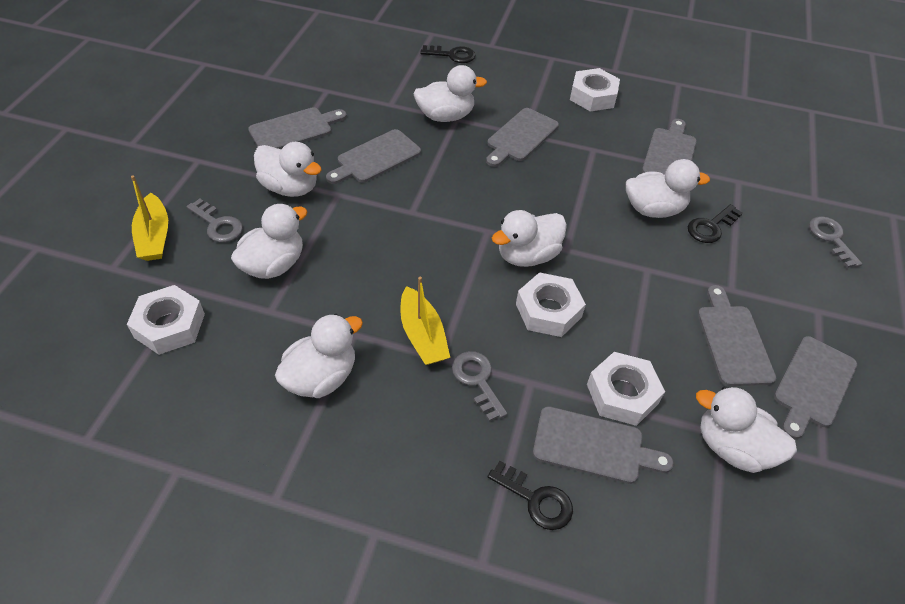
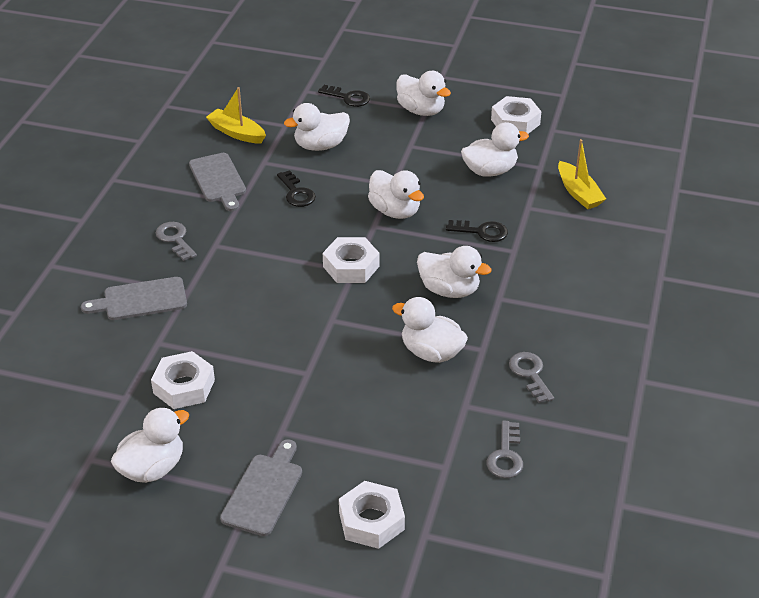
grey cutting board: [248,107,347,149] [326,129,421,184] [486,108,559,167] [533,406,674,484] [642,119,697,175] [698,285,776,386] [774,336,857,439] = 7 -> [81,277,187,320] [189,153,246,212] [220,439,302,536] = 3

